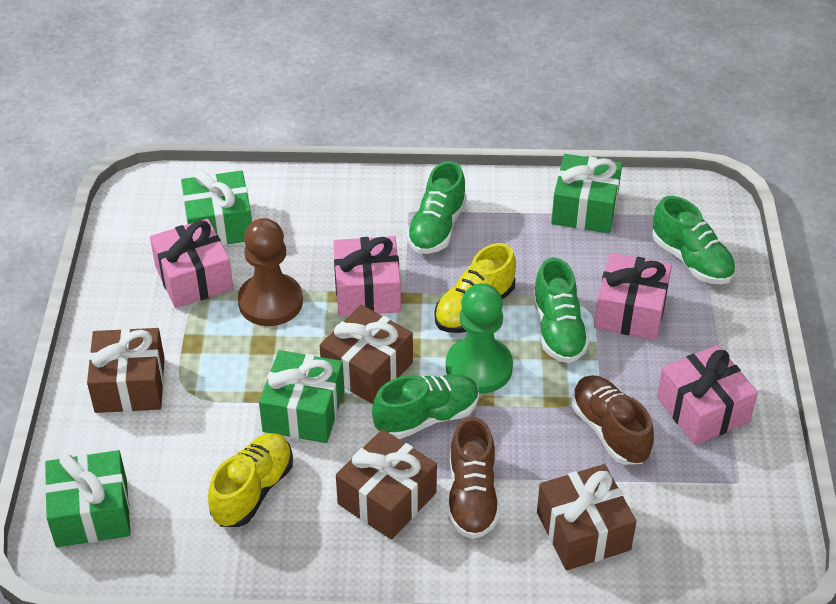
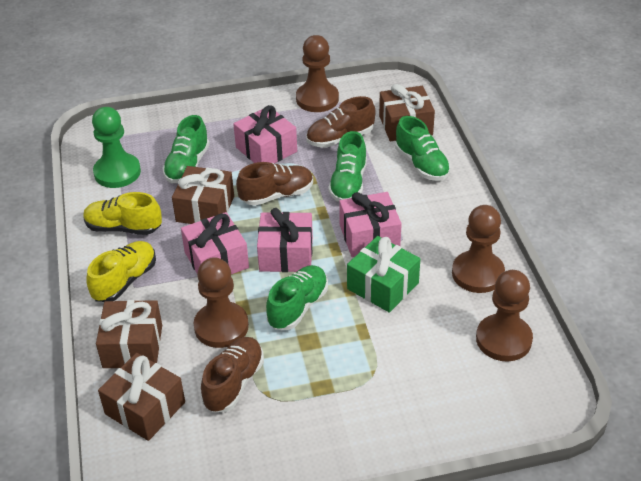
brown pawn: [238,218,303,326] = 1 -> [194,257,249,348] [296,35,339,112] [452,205,505,293] [476,270,533,361] = 4
brown shoe: [448,416,500,539] [571,375,654,465] = 2 -> [201,337,264,412] [236,162,313,206] [306,96,376,148] = 3
green gift: [45,450,131,547] [181,170,252,246] [259,350,344,443] [551,154,622,233] = 4 -> [347,236,420,313] = 1

